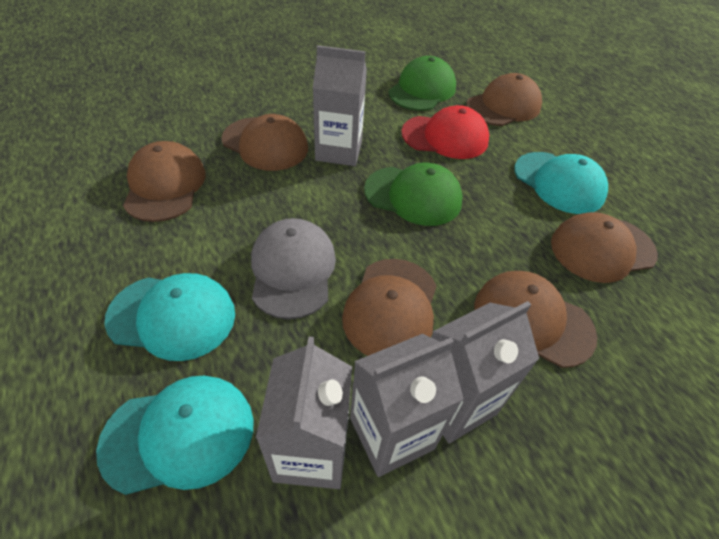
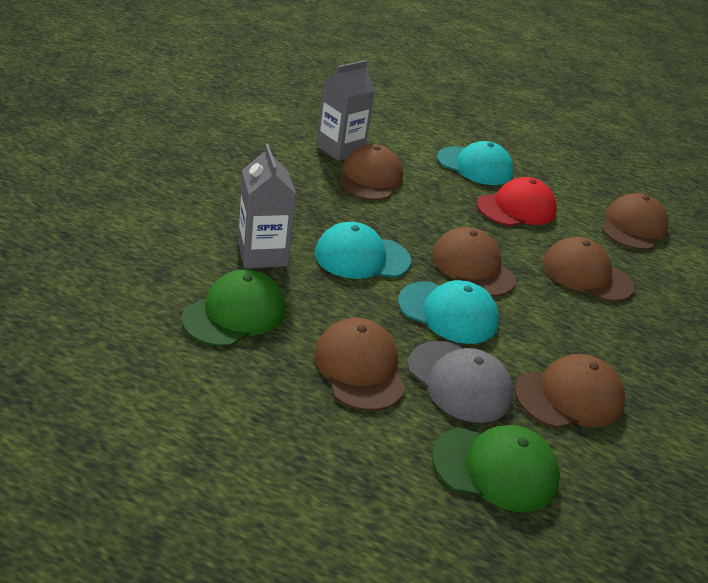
grey carton: [256,336,352,489] [313,45,367,166] [350,334,464,477] [431,301,539,444] = 4 -> [238,143,296,268] [316,60,375,161] = 2

